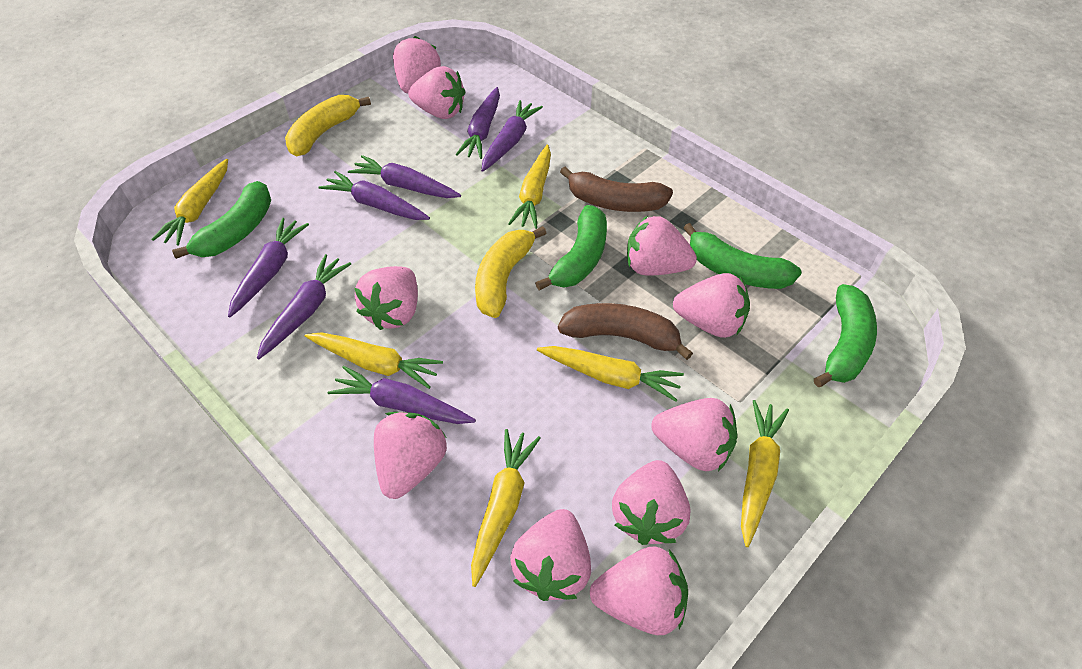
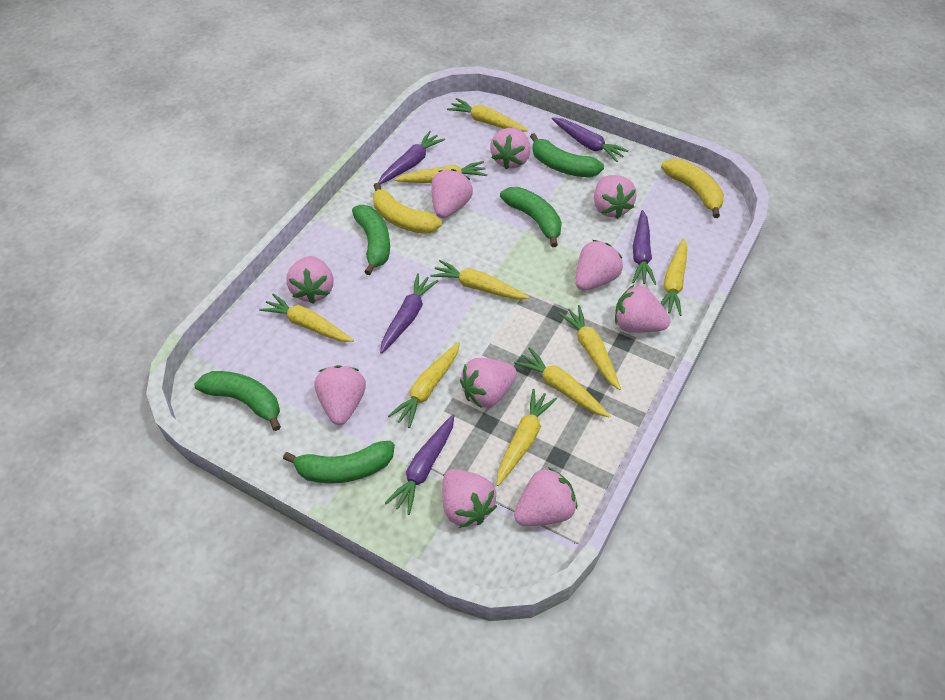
brown banana: [558,303,693,360] [560,167,673,212] = 2 -> none = 0
green banana: [172,181,271,259] [535,205,607,290] [683,223,801,289] [814,284,877,387] = 4 -> [194,371,281,431] [283,441,395,483] [352,205,390,275] [500,187,562,247] [530,133,604,177] = 5
purple carrot: [228,218,309,317] [257,254,351,359] [319,171,430,220] [328,366,476,424] [348,155,461,198] [455,87,500,159] [481,100,543,172] = 7 -> [378,131,445,184] [380,273,438,354] [385,414,454,515] [551,117,629,162] [632,210,656,285] = 5
yellow carrot: [151,159,228,246] [305,332,443,389] [471,429,541,587] [508,145,551,229] [537,346,684,402] [741,400,789,547] = 6 -> [259,293,354,342] [388,342,460,428] [395,161,487,183] [430,260,529,299] [447,98,528,132] [497,389,557,486] [514,347,610,418] [558,305,621,390] [661,238,687,316] = 9

